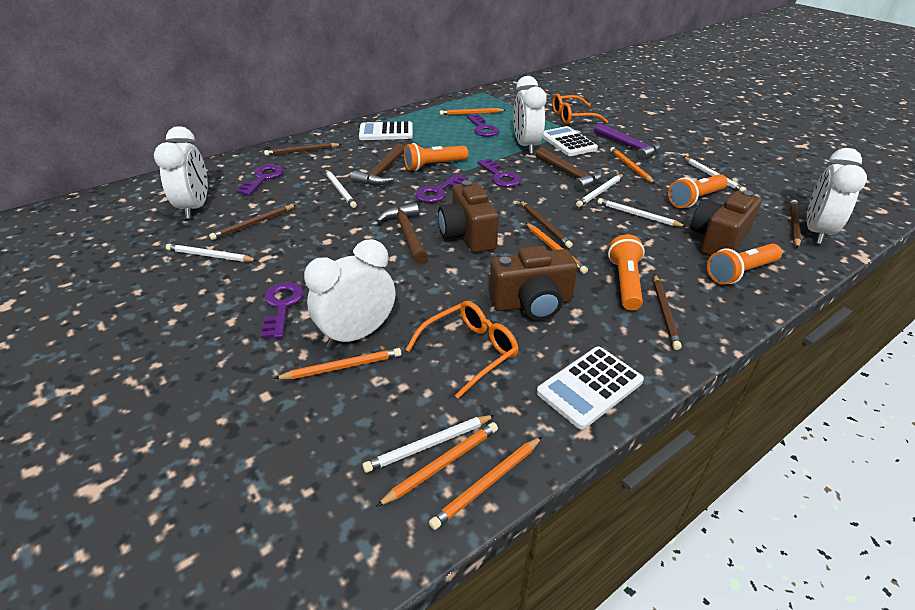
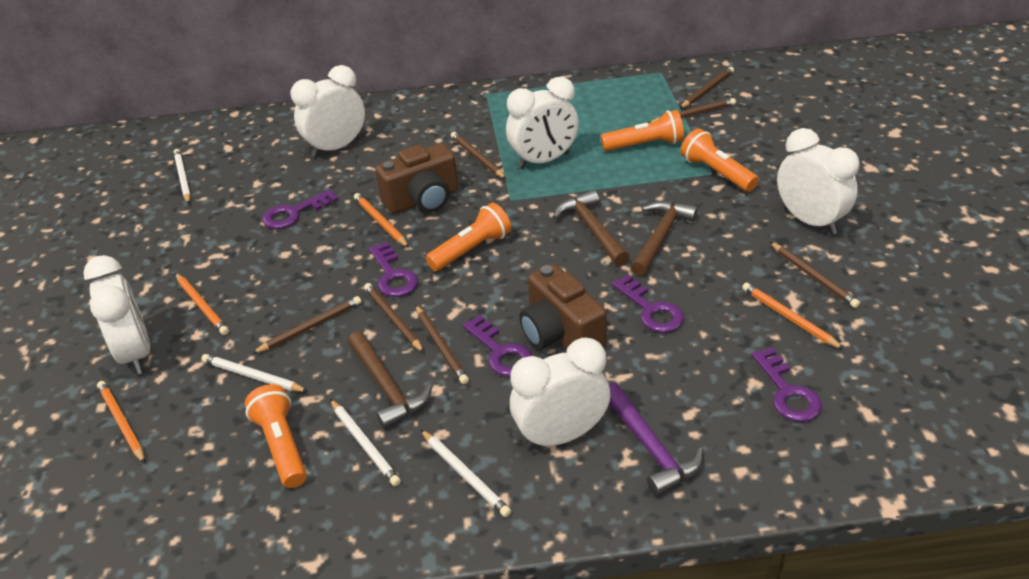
brown camera: [438,180,499,253] [489,246,577,320] [690,190,762,256] = 3 -> [375,143,459,214] [519,264,607,349] = 2
brown pencil: [209,205,296,240] [264,143,342,156] [520,201,573,248] [654,274,682,350] [790,200,801,248] = 5 -> [252,296,361,354] [364,283,424,353] [415,305,469,384] [451,132,506,179] [648,98,736,123] [680,67,734,109] [770,242,860,308] = 7
orange glasses: [405,301,519,399] [552,94,608,124] = 2 -> none = 0
orange pencil: [274,348,401,379] [376,422,498,507] [429,437,542,530] [440,108,505,115] [526,223,588,274] [610,147,655,184] = 6 -> [97,381,145,464] [175,273,229,335] [354,193,409,248] [742,282,844,349] = 4
white calculator: [359,121,413,140] [537,346,644,429] [543,126,598,156] = 3 -> none = 0
white clock: [154,126,208,219] [304,239,395,348] [513,76,547,154] [807,148,867,244] = 4 -> [83,255,150,374] [291,65,365,157] [506,77,579,169] [510,338,611,450] [777,128,859,235] = 5
white pencil: [166,244,258,262] [325,169,357,208] [363,415,495,473] [576,174,623,207] [597,198,686,227] [683,157,746,192] = 6 -> [173,149,191,204] [201,354,308,392] [330,399,401,486] [420,429,511,517] = 4

